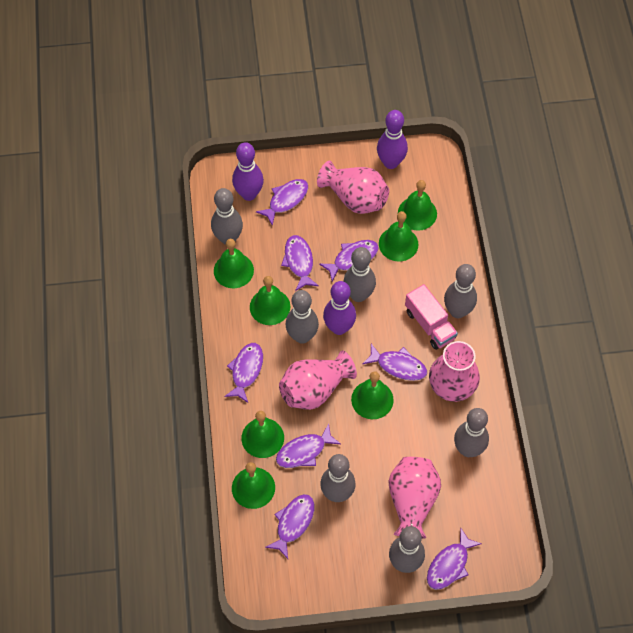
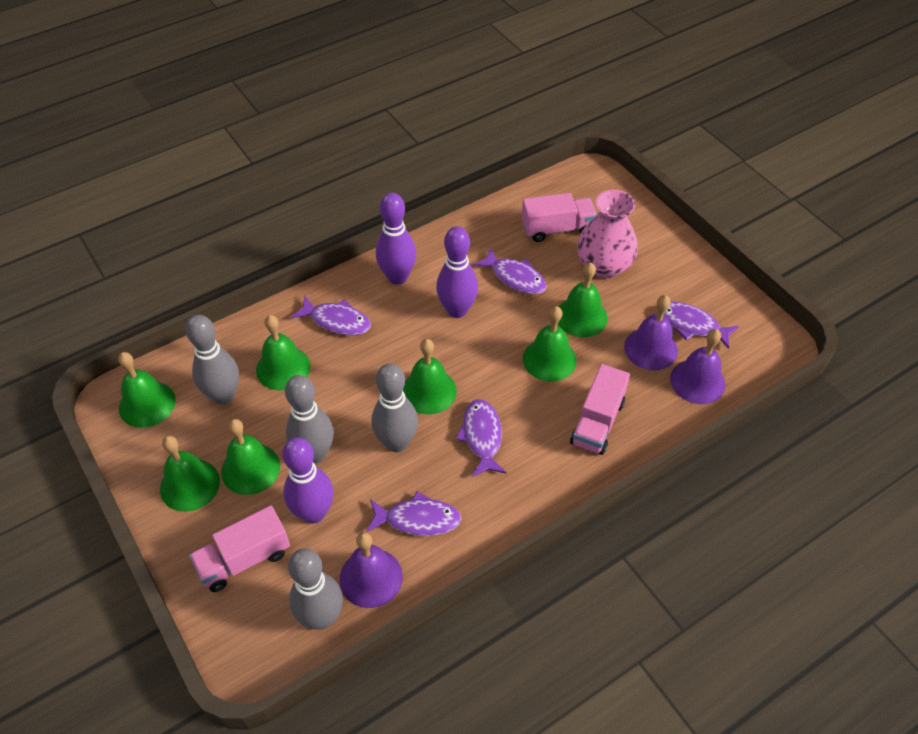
grey bowling pin: [211,188,243,245] [286,290,319,344] [320,454,356,502] [344,247,376,302] [389,526,425,573] [444,264,477,318] [454,408,489,457] = 7 -> [185,315,239,405] [285,375,334,463] [288,548,343,630] [371,363,418,452] = 4
pink truck: [405,284,458,350] = 1 -> [189,506,290,592] [521,193,597,242] [570,364,630,455] = 3
pink vase: [279,350,357,410] [317,161,389,214] [388,457,441,539] [429,341,480,402] = 4 -> [577,190,638,279] = 1
purple bell: none = 0 -> [340,532,403,608] [624,295,678,370] [670,329,725,404] = 3
purple fish: [224,343,263,403] [256,179,308,226] [265,494,314,559] [276,424,341,468] [281,235,319,291] [319,240,379,281] [363,344,427,381] [427,529,482,590] = 8 -> [291,296,371,335] [366,491,461,536] [456,399,506,477] [473,248,547,294] [657,302,739,349] = 5

